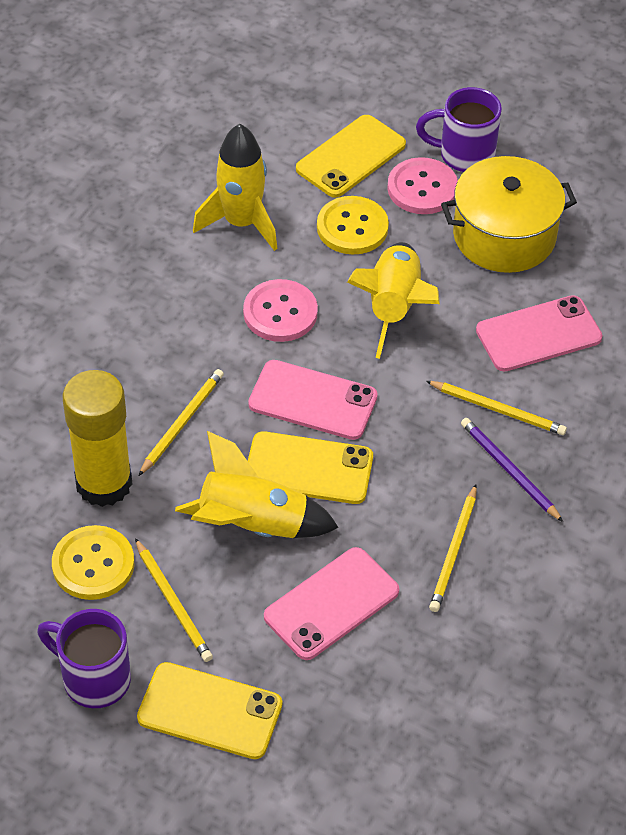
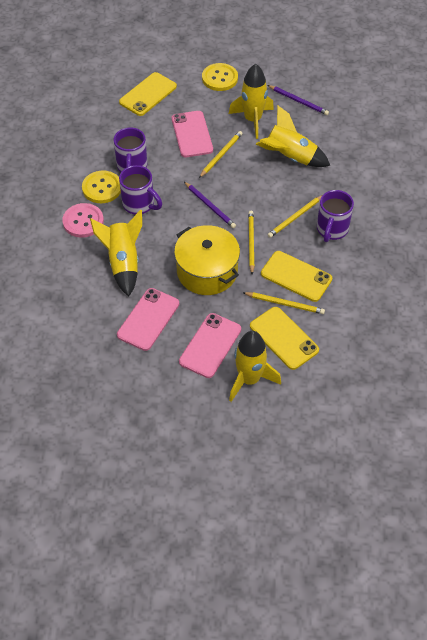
pink button: [243,279,318,342] [387,157,458,214] = 2 -> [62,203,104,238] = 1
purple mug: [37,609,131,708] [416,87,502,172] = 2 -> [114,127,147,172] [119,165,162,214] [317,190,354,242] = 3
purple pencil: [461,418,563,522] = 1 -> [184,182,236,228] [268,85,329,115] = 2
yellow glue stick: [63,370,132,507] = 1 -> none = 0
yellow rocket: [175,431,339,538] [193,124,278,251] [347,242,440,359] = 3 -> [90,210,142,297] [229,64,274,139] [229,331,281,402] [256,105,330,167] = 4

